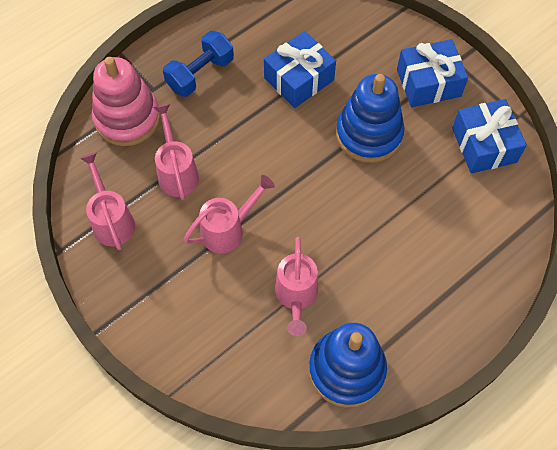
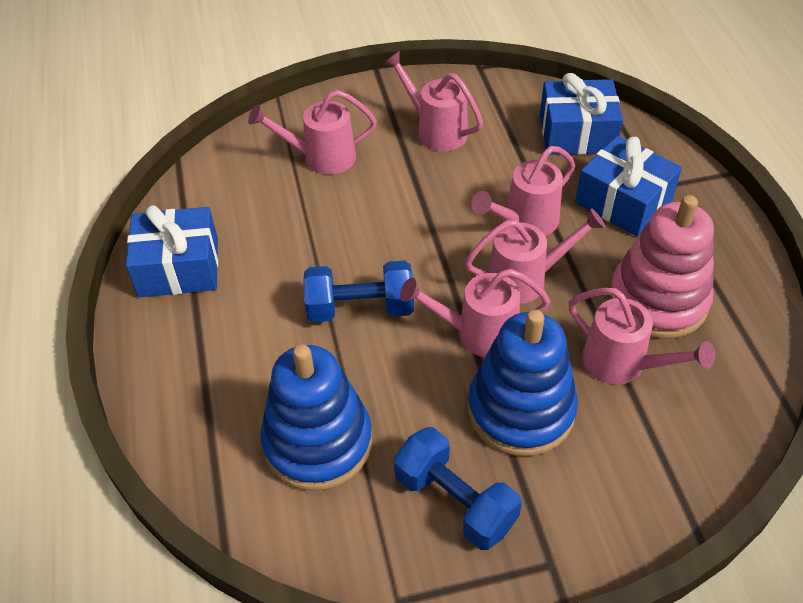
blue dumbbell: [163,31,234,97] = 1 -> [303,260,414,322] [394,427,522,550] = 2
pink watering can: [80,152,135,250] [153,104,199,200] [184,175,275,253] [275,237,318,336] = 4 -> [248,90,377,175] [383,51,483,151] [400,269,550,357] [465,208,606,304] [471,146,575,236] [568,288,715,385] = 6

